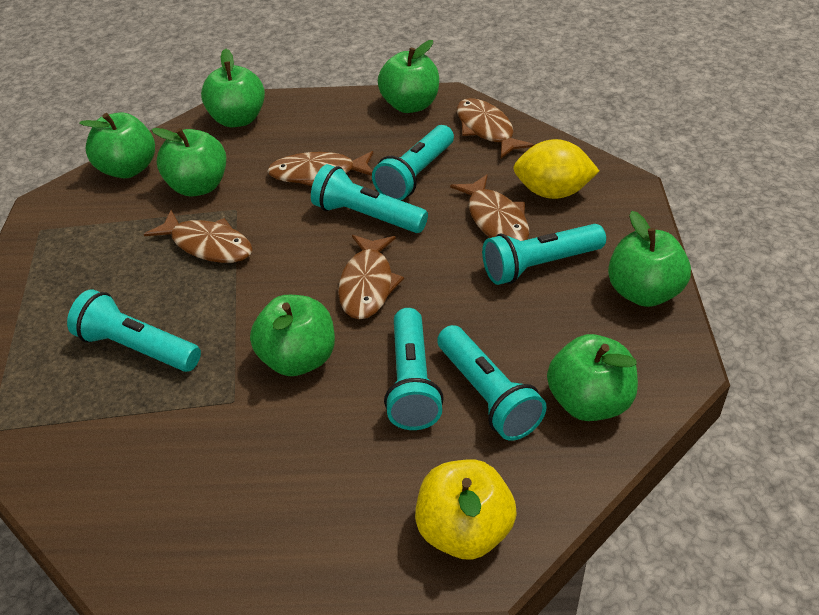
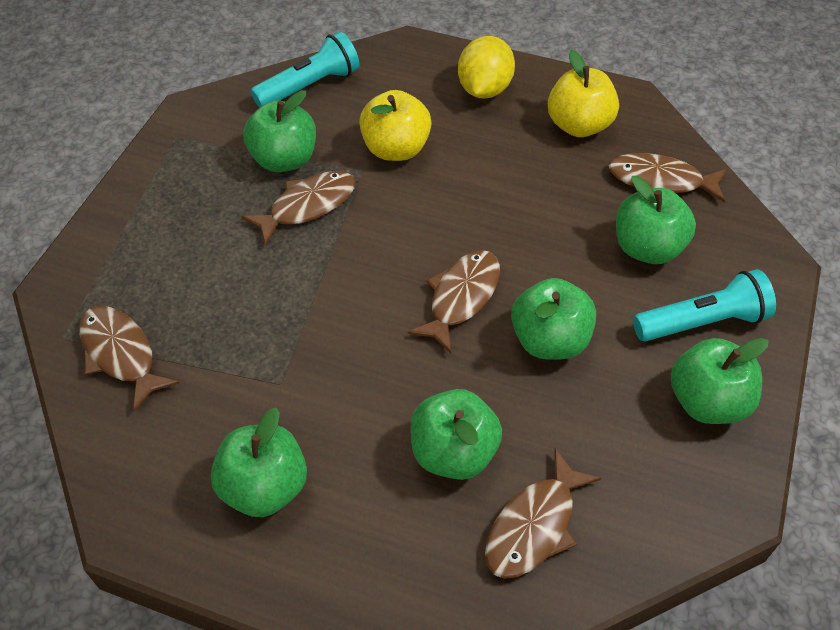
green apple: [79,112,155,178] [151,128,226,197] [201,48,265,127] [250,295,335,376] [378,40,439,113] [547,334,638,421] [608,211,691,307] = 7 -> [211,408,307,517] [243,90,316,172] [411,389,502,480] [511,278,596,360] [616,176,696,264] [671,338,768,424] = 6
turquoise flashlight: [67,289,201,372] [311,164,428,233] [372,125,454,200] [384,308,444,430] [437,325,547,441] [482,224,606,285] = 6 -> [251,31,360,108] [633,269,776,341] = 2
yellow apple: [415,460,517,560] = 1 -> [359,90,431,161] [548,50,619,137] = 2

